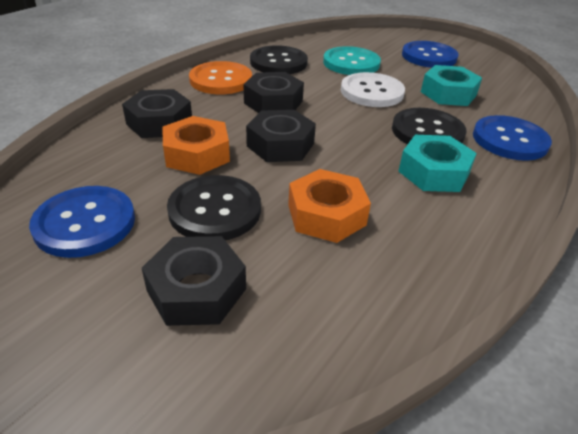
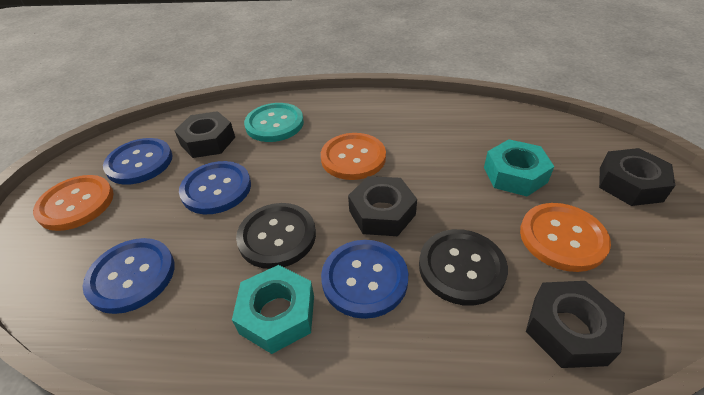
black button: [167,175,261,240] [250,45,308,74] [392,108,466,144] = 3 -> [236,203,316,269] [419,229,508,306] = 2
blue button: [29,186,135,258] [402,41,459,68] [473,115,552,161] = 3 -> [82,238,175,314] [103,138,173,185] [179,161,251,214] [321,240,408,319] = 4
orange button: [189,61,252,94] = 1 -> [33,175,113,231] [321,133,386,180] [520,203,611,272] = 3
orange nut: [162,116,230,175] [288,169,371,243] = 2 -> none = 0
white button: [341,72,405,107] = 1 -> none = 0

